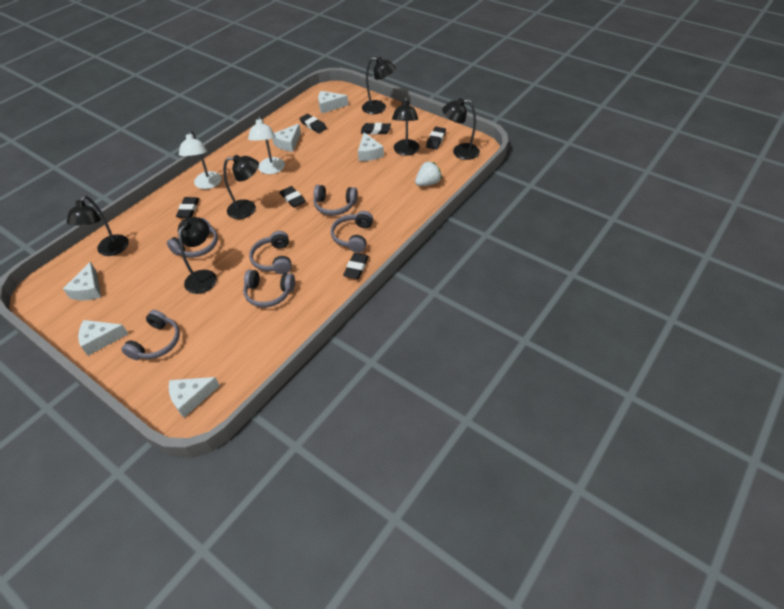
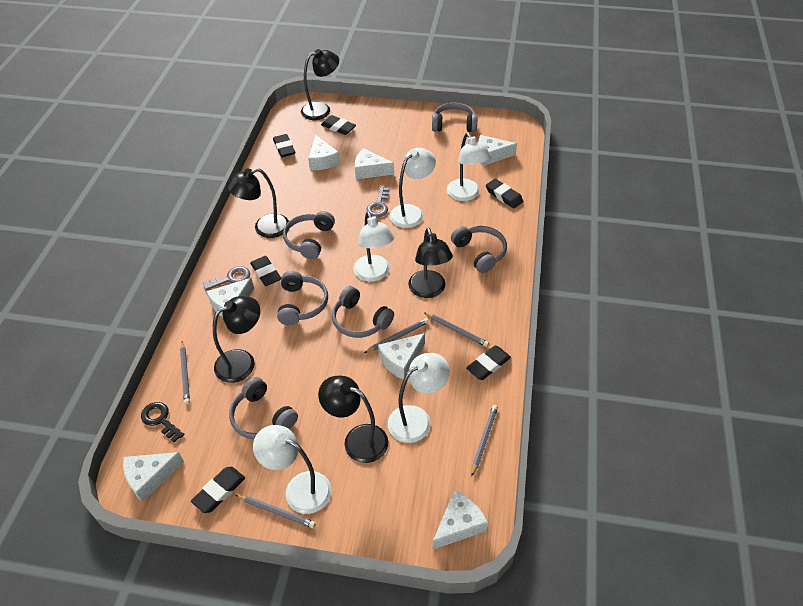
black key: none = 0 -> [141,402,184,442] = 1
black lamp: [67,195,129,256] [178,217,217,294] [223,155,259,219] [362,57,396,114] [392,97,420,156] [442,98,480,160] = 6 -> [213,296,260,383] [227,168,289,238] [301,49,339,120] [318,376,388,463] [408,227,453,298] = 5
grey key: none = 0 -> [203,266,250,290] [366,187,390,217] = 2
grey pencil: none = 0 -> [180,341,190,405] [235,495,316,528] [364,318,429,353] [424,313,489,347] [471,405,498,476] = 5
white cheese: [63,262,101,300] [78,320,128,356] [169,377,220,417] [272,124,301,152] [318,91,348,113] [358,132,384,161] = 6 -> [123,452,184,502] [207,278,254,317] [308,135,340,170] [355,148,394,179] [378,333,425,379] [432,490,488,550] [478,135,517,166] = 7
white lamp: [179,130,222,189] [248,115,285,174] = 2 -> [253,425,332,514] [353,212,394,282] [388,353,450,443] [389,148,436,228] [447,133,491,201] = 5
white strawberry: [415,161,442,186] = 1 -> none = 0

